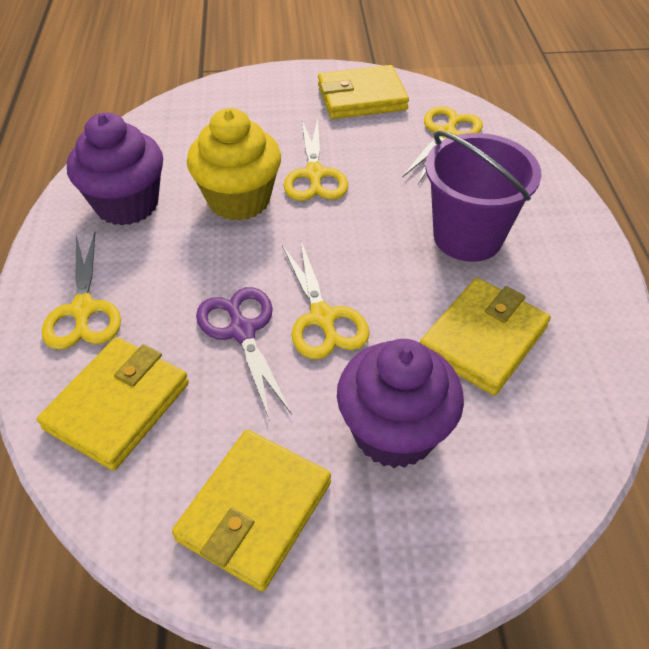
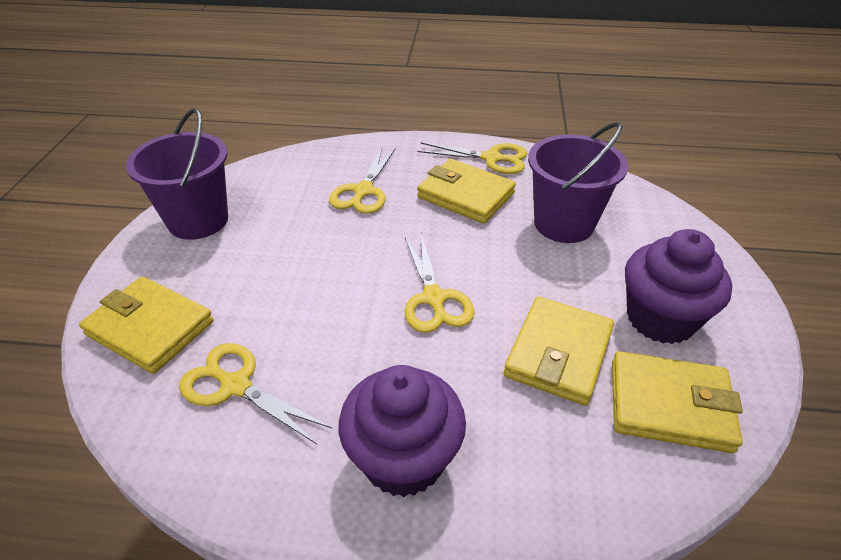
purple bucket: [425,130,541,262] = 1 -> [126,108,228,240] [528,122,628,243] = 2
purple scissors: [196,287,292,421] = 1 -> none = 0
yellow cupcake: [187,108,281,221] = 1 -> none = 0

